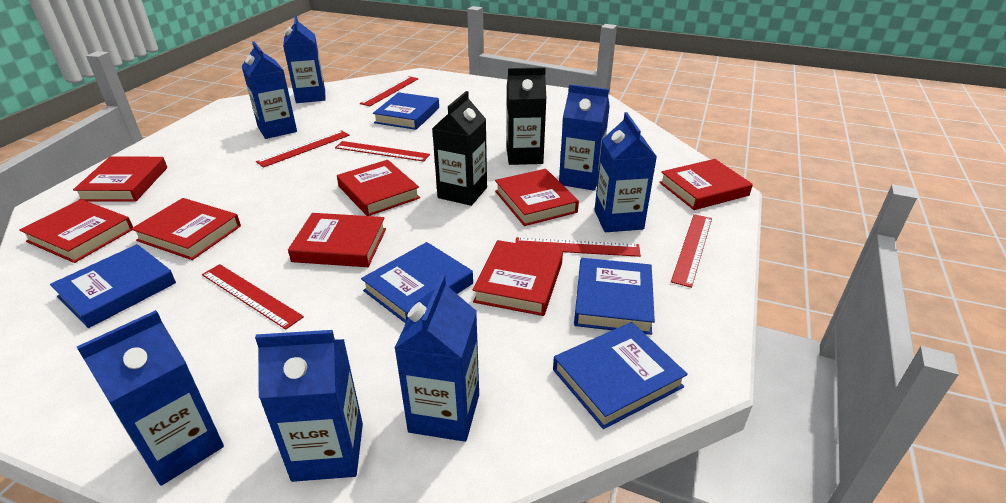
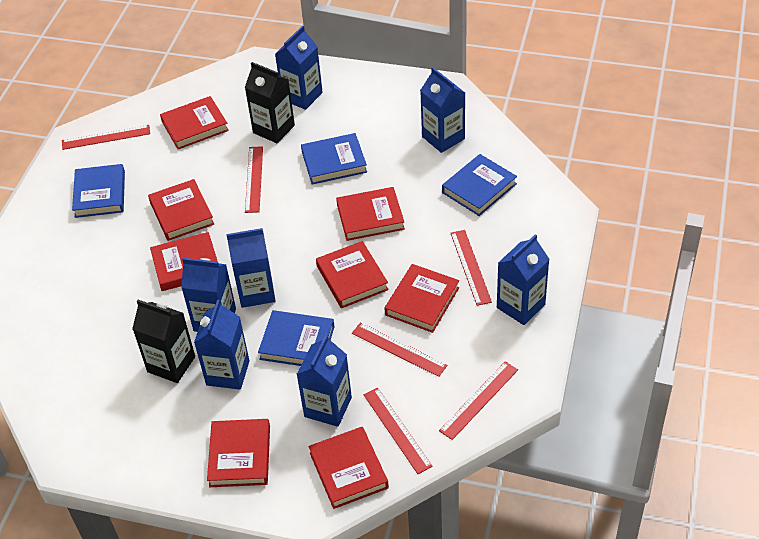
blue book: [50,244,176,328] [361,242,473,323] [373,92,439,130] [553,322,688,429] [574,258,655,335] = 5 -> [72,164,125,218] [258,310,335,366] [301,133,367,185] [442,154,517,216] = 4

